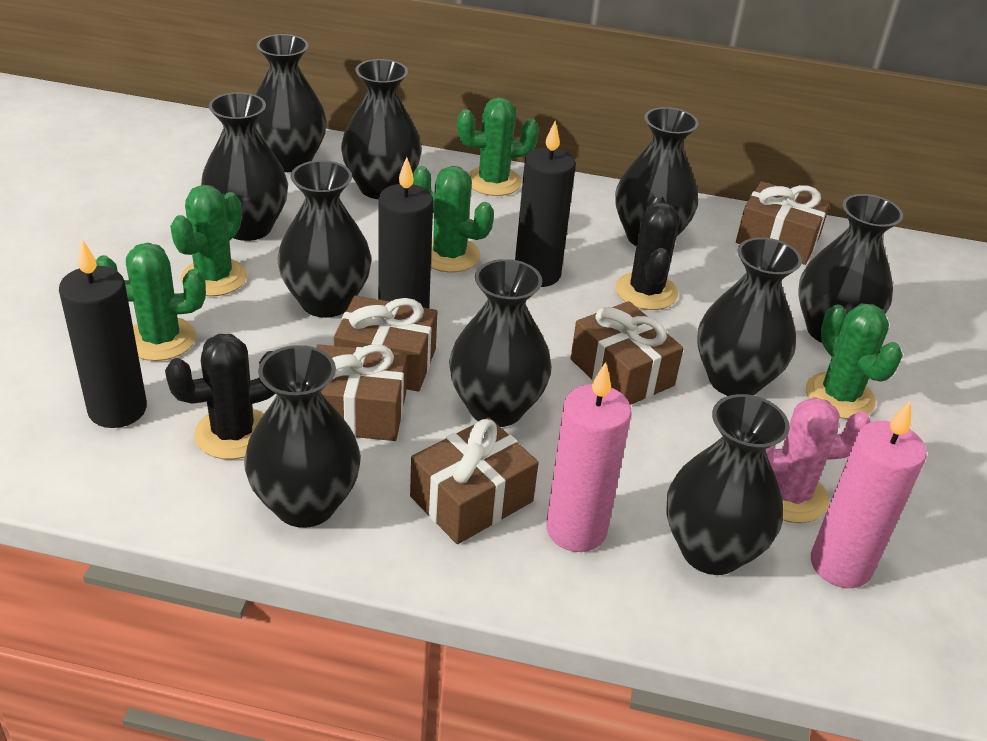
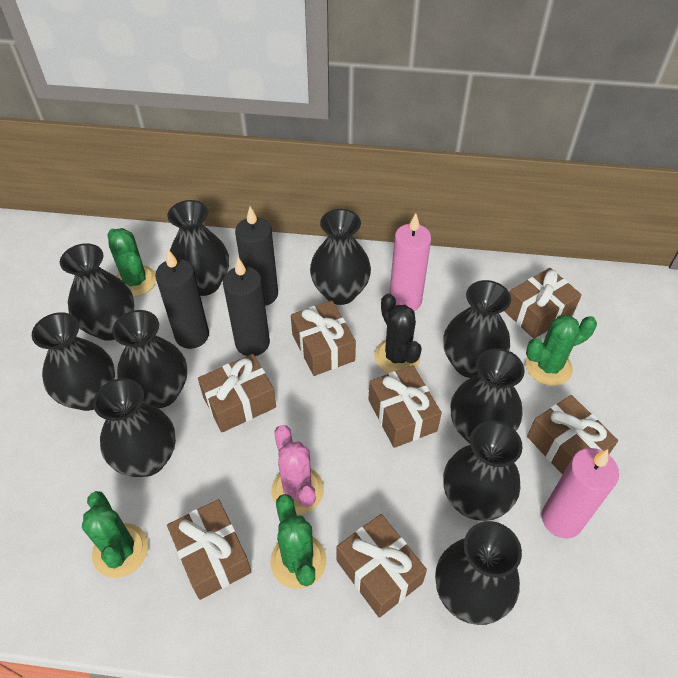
black cactus: [165,334,276,460] [615,194,680,310] = 2 -> [374,293,422,373] = 1
brown gift: [316,344,407,441] [334,295,437,391] [410,417,539,544] [571,301,684,405] [736,181,830,265] = 5 -> [167,499,251,600] [198,354,276,432] [291,300,356,376] [336,514,427,618] [368,365,442,448] [504,268,582,339] [527,395,618,475] = 7
green cactus: [96,243,206,361] [170,185,247,296] [413,166,494,273] [457,97,539,196] [806,304,903,419] = 5 -> [82,491,149,578] [107,228,156,297] [270,494,327,589] [525,315,597,386] = 4

